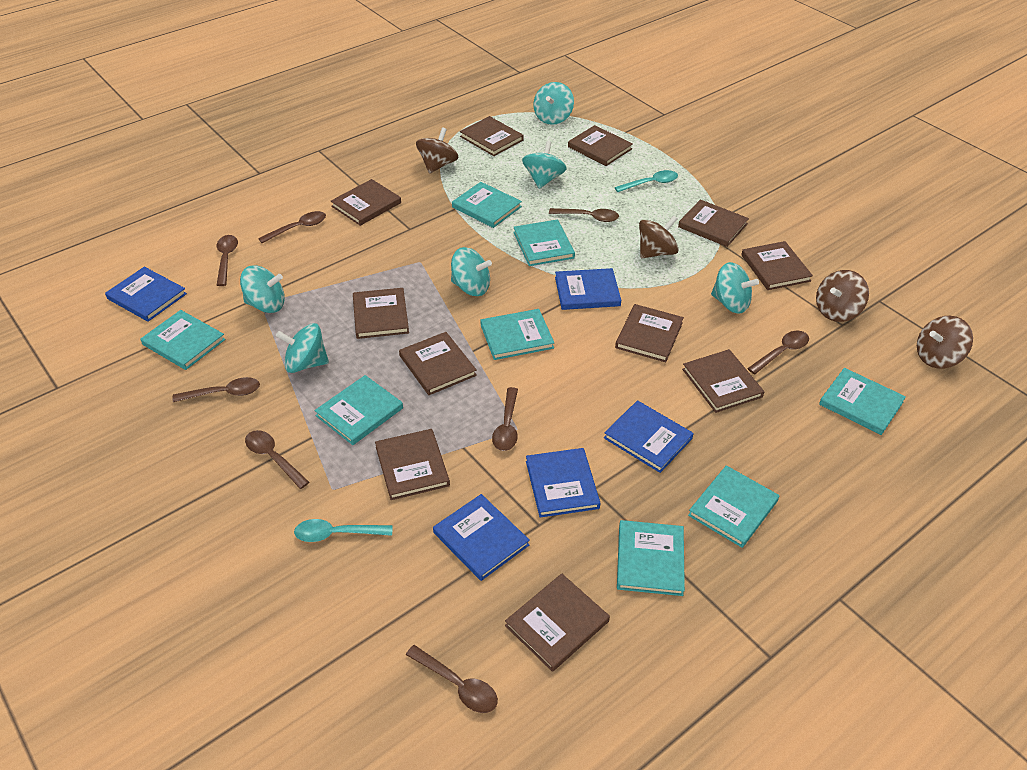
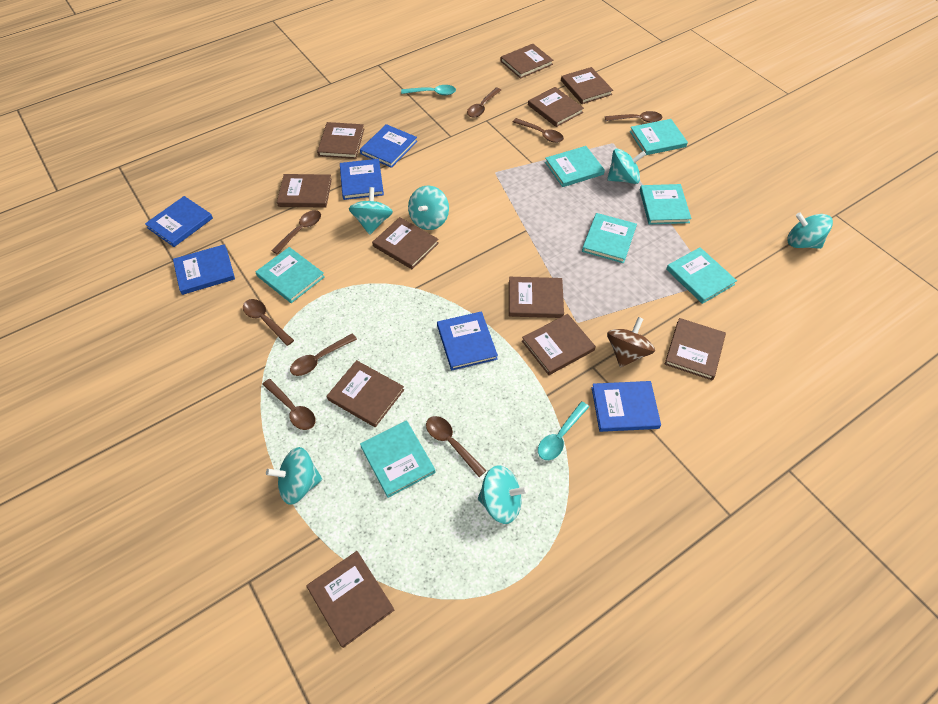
blue book: [105,267,187,322] [433,494,530,581] [526,448,601,518] [555,268,621,310] [604,400,694,473] = 5 -> [145,196,213,247] [173,244,235,295] [340,159,384,200] [360,124,417,168] [437,311,498,370] [592,381,661,432] = 6
brown spinning top: [416,128,458,174] [639,215,679,258] [816,270,869,322] [917,316,973,369] = 4 -> [607,317,655,368] = 1
turquoise book: [141,310,225,370] [314,375,403,445] [452,182,522,228] [481,309,554,360] [513,219,575,266] [617,520,685,596] [688,465,779,548] [819,368,906,435] = 8 -> [256,247,325,303] [360,421,436,498] [545,146,605,187] [582,213,637,263] [630,119,688,155] [640,184,691,225] [666,247,737,304] = 7

